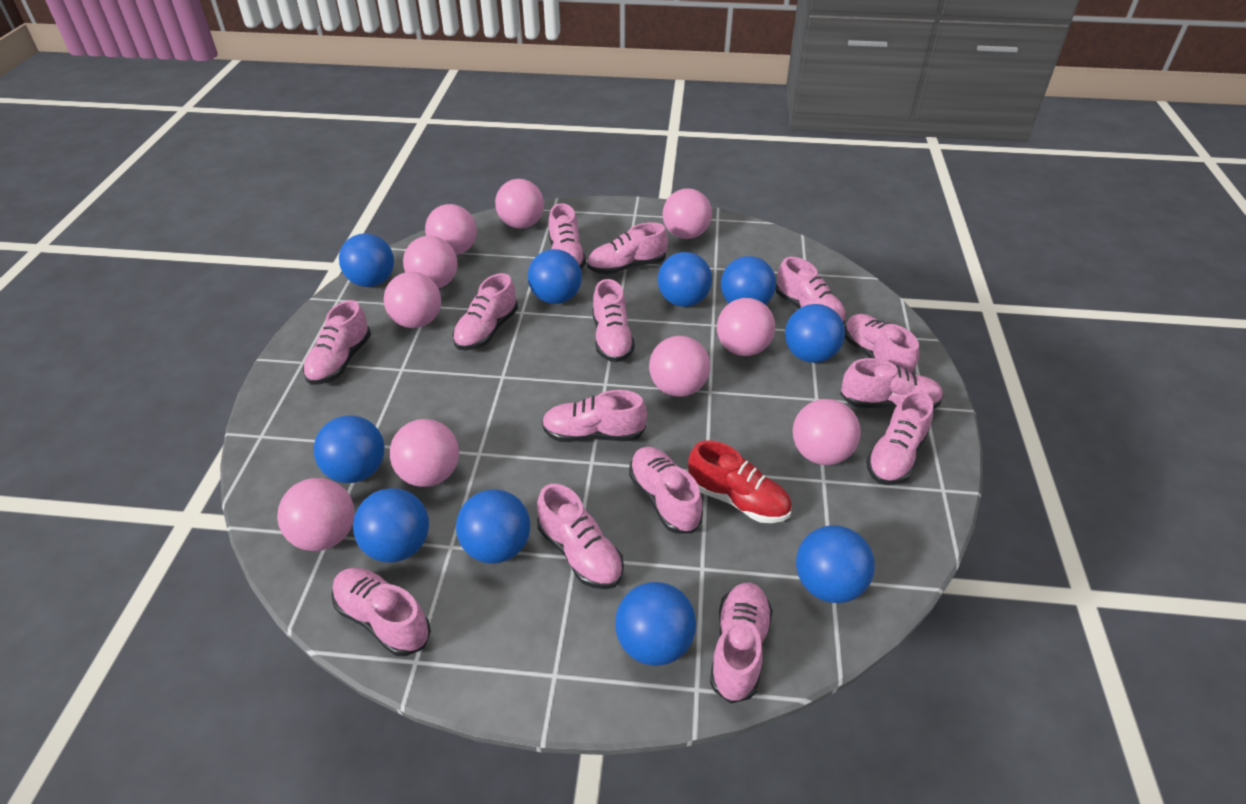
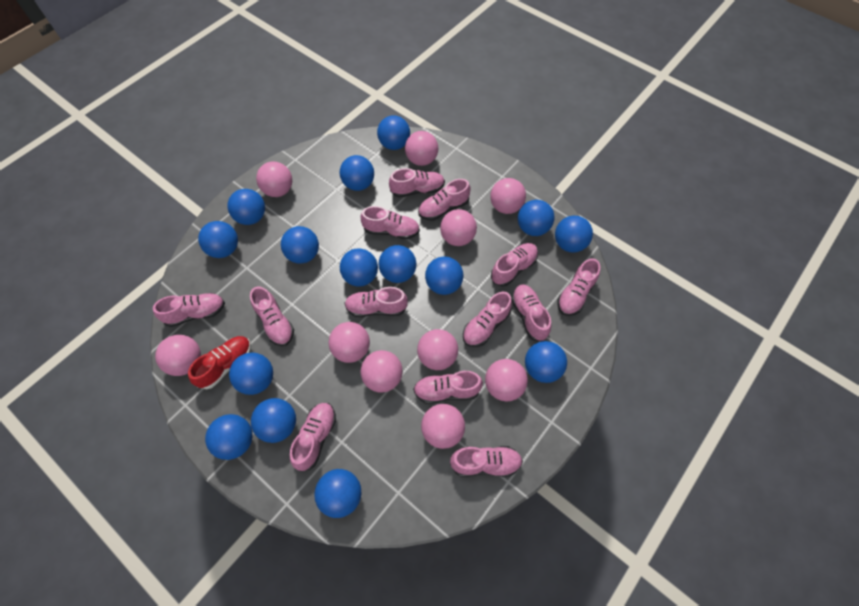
blue ball: [314,416,384,483] [339,233,394,287] [353,488,429,562] [456,489,530,564] [528,249,582,304] [615,582,696,666] [658,252,712,307] [721,256,776,305] [785,304,845,363] [796,525,875,603] = 10 -> [198,221,238,258] [205,414,253,460] [227,189,265,225] [229,352,273,395] [251,398,296,443] [281,226,319,264] [314,469,362,518] [340,155,374,191] [340,248,378,287] [377,115,410,150] [378,245,416,283] [425,256,463,295] [518,200,555,236] [525,341,567,383] [555,216,593,253] = 15
pink shoe: [303,300,371,385] [331,568,431,656] [452,273,518,350] [537,484,624,589] [542,390,647,442] [549,203,586,269] [587,222,668,275] [592,279,635,362] [629,447,703,534] [710,583,773,703] [775,257,846,324] [840,358,944,410] [844,314,919,373] [866,391,933,485] = 14 -> [153,293,225,327] [250,286,294,346] [290,403,336,471] [345,287,408,317] [361,206,420,239] [389,168,445,197] [413,371,483,404] [418,179,471,221] [450,446,523,477] [463,292,512,347] [491,243,538,286] [511,285,551,341] [557,258,600,316] = 13

